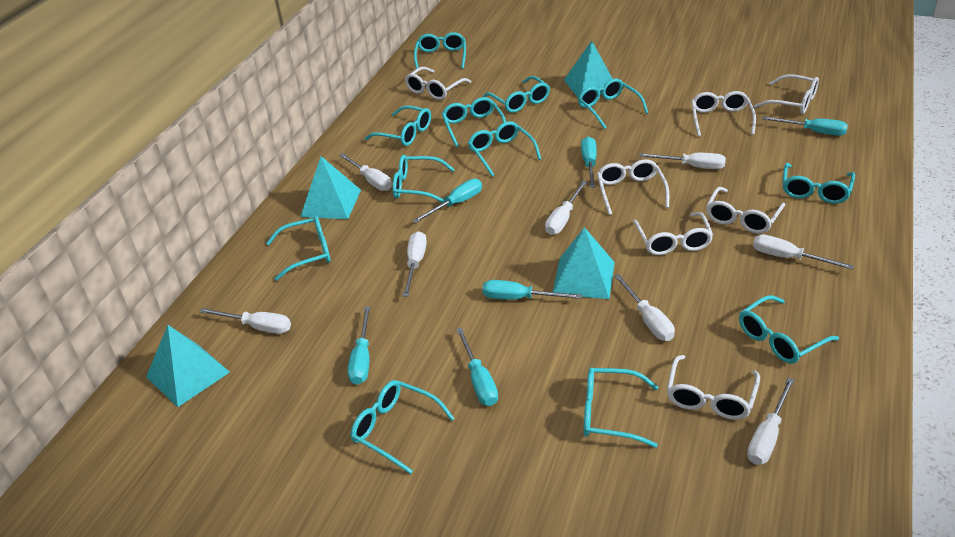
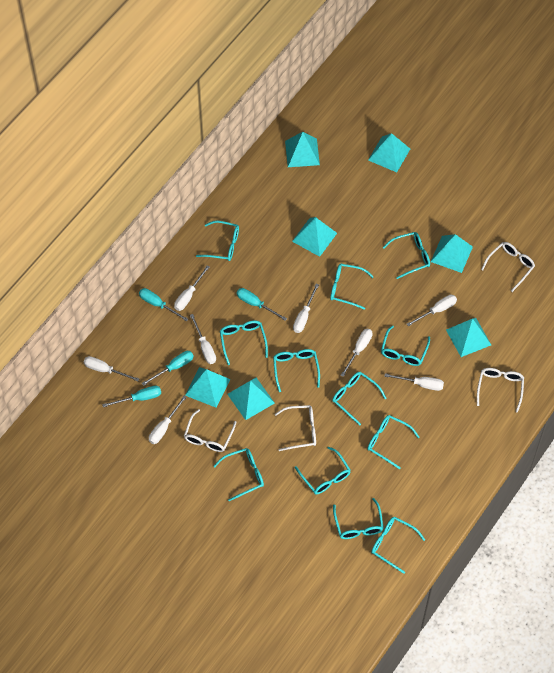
turquoise pyramid: [146,325,230,407] [300,156,361,219] [553,227,615,299] [564,41,613,97] = 4 -> [185,367,231,408] [227,378,275,420] [285,132,320,167] [292,217,337,257] [368,133,410,172] [431,234,473,273] [446,318,491,357] = 7
turquoise screwdriver: [348,306,371,385] [412,179,482,223] [456,328,498,406] [482,280,582,300] [581,137,597,188] [762,116,848,136] = 6 -> [102,386,161,407] [139,288,188,322] [142,351,194,386] [237,288,287,321] = 4
white glasses: [405,67,471,100] [597,159,669,215] [633,212,713,255] [667,355,760,420] [691,91,756,137] [706,187,785,234] [754,74,819,114] = 7 -> [184,409,236,452] [275,405,316,451] [477,368,524,413] [481,242,535,292] = 4

